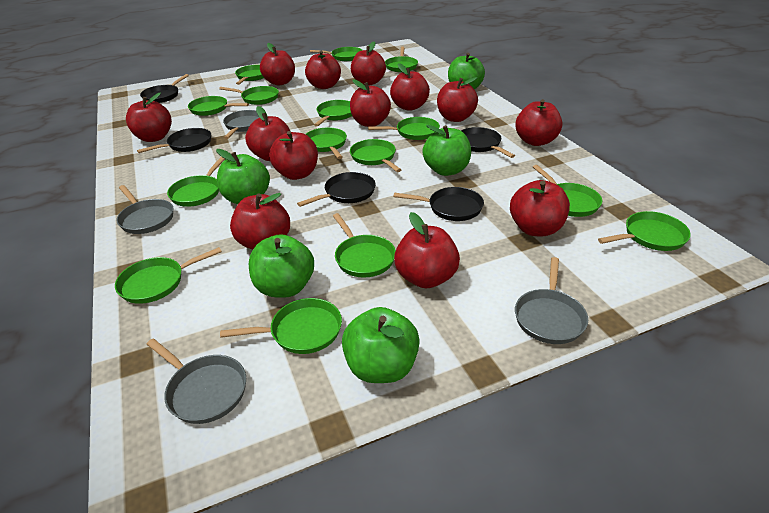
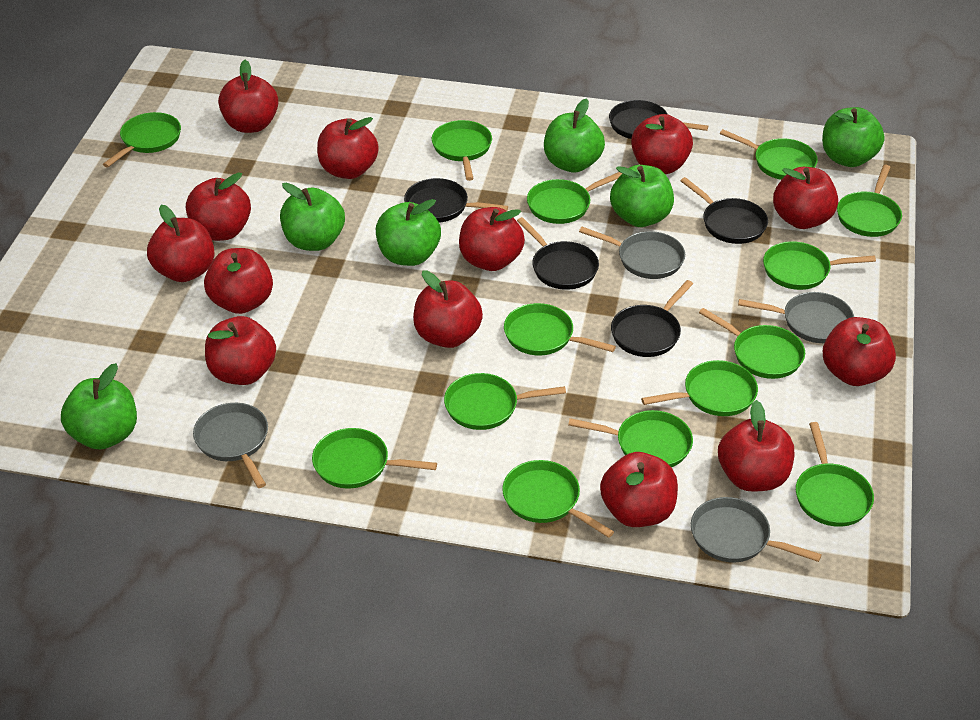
green apple: [216,149,270,204] [249,234,314,298] [342,307,420,383] [422,125,471,176] [448,53,485,90] = 5 -> [61,363,137,450] [280,182,345,251] [376,199,441,266] [544,98,605,173] [610,165,674,227] [822,107,885,167] = 6
green pan: [115,247,222,304] [167,157,225,207] [188,96,249,116] [219,86,279,105] [220,298,342,354] [235,65,264,85] [305,127,347,159] [310,47,362,61] [314,100,352,126] [333,213,396,278] [350,139,401,172] [368,117,440,140] [385,47,418,72] [533,165,602,217] [598,211,691,251] = 15 -> [103,112,181,167] [312,428,437,489] [432,120,492,181] [444,373,566,430] [502,460,614,538] [504,303,616,355] [527,172,622,224] [568,410,693,467] [641,360,758,416] [699,308,805,379] [720,129,818,180] [763,241,876,290] [796,422,874,527] [837,165,902,237] = 14

